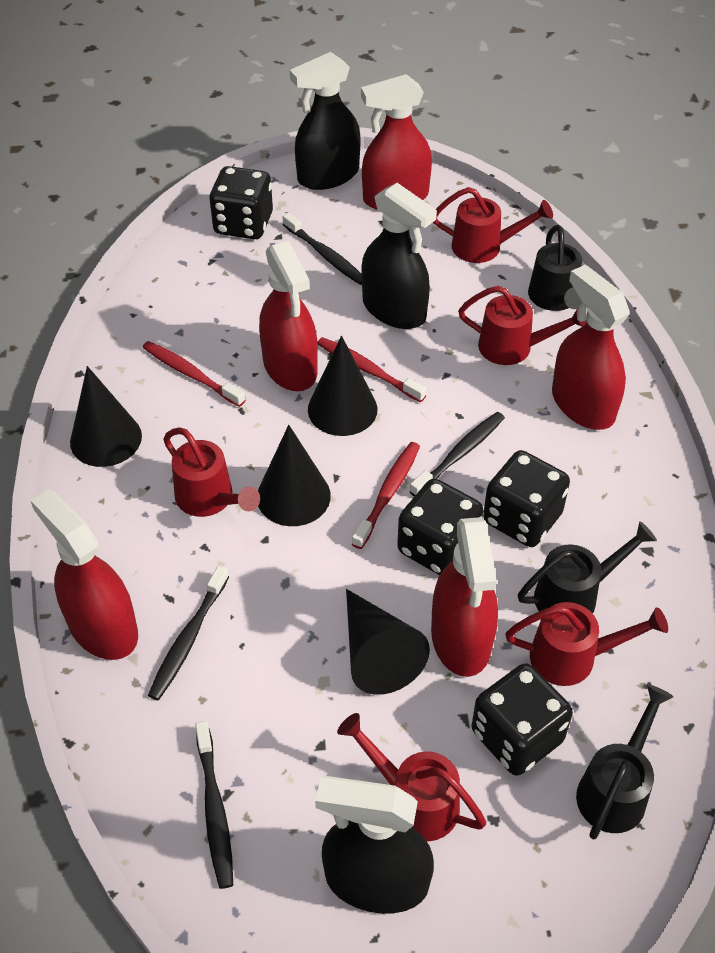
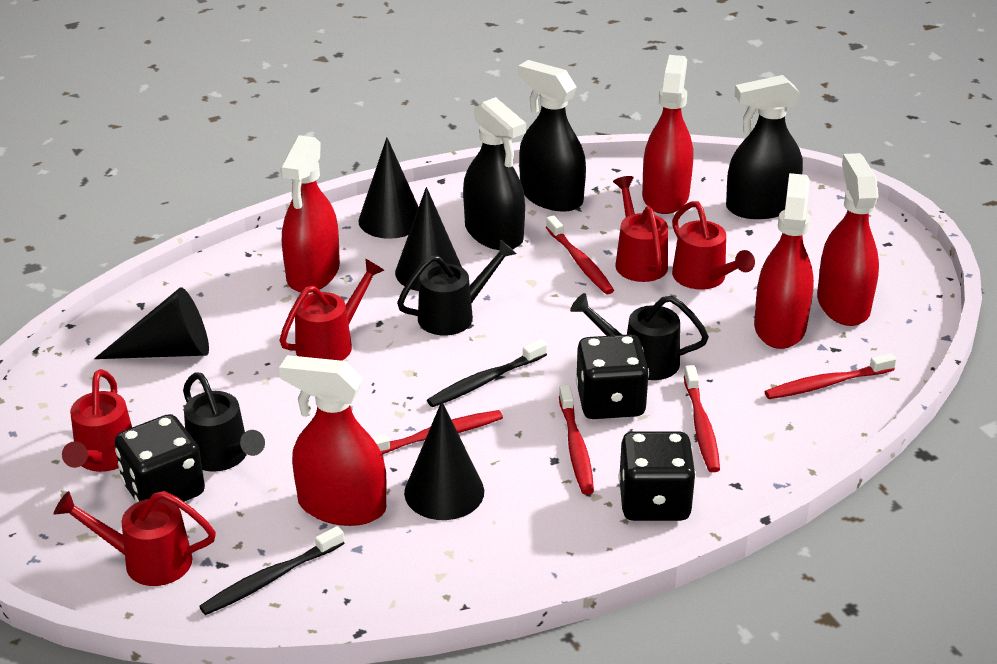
black dice: [209,166,273,239] [397,478,484,575] [472,663,573,776] [483,450,570,547] = 4 -> [114,414,205,503] [576,334,649,419] [619,431,696,521] = 3
black toothbrush: [148,565,229,700] [195,721,233,889] [283,212,362,285] [409,412,505,497] = 4 -> [199,526,344,615] [427,339,547,407] = 2
red toothbrush: [142,341,245,407] [317,337,427,402] [352,442,420,549] = 3 -> [372,410,503,455] [546,215,614,294] [559,385,594,495] [684,365,720,472] [765,353,897,399] = 5

